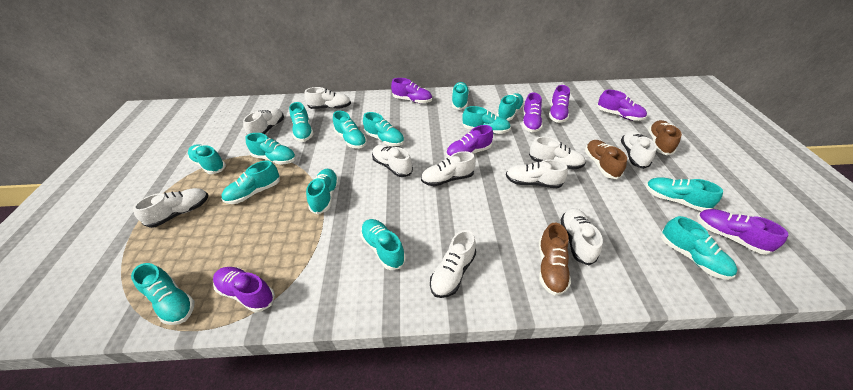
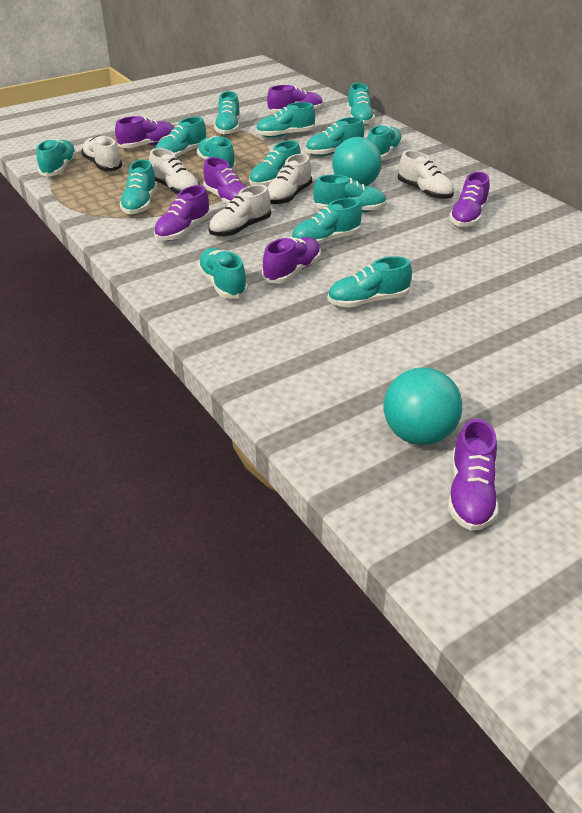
brown shoe: [539,223,571,296] [585,140,627,179] [648,120,682,155] = 3 -> none = 0
turquoise ball: none = 0 -> [332,137,382,186] [384,368,462,445] = 2
white shoe: [133,188,208,228] [243,108,284,135] [304,87,351,109] [372,145,413,177] [421,151,476,186] [430,230,476,298] [506,160,568,188] [529,137,586,169] [560,208,603,266] [621,131,657,169] = 10 -> [81,135,122,171] [149,148,200,194] [208,185,271,237] [267,154,312,205] [398,150,454,199] = 5

